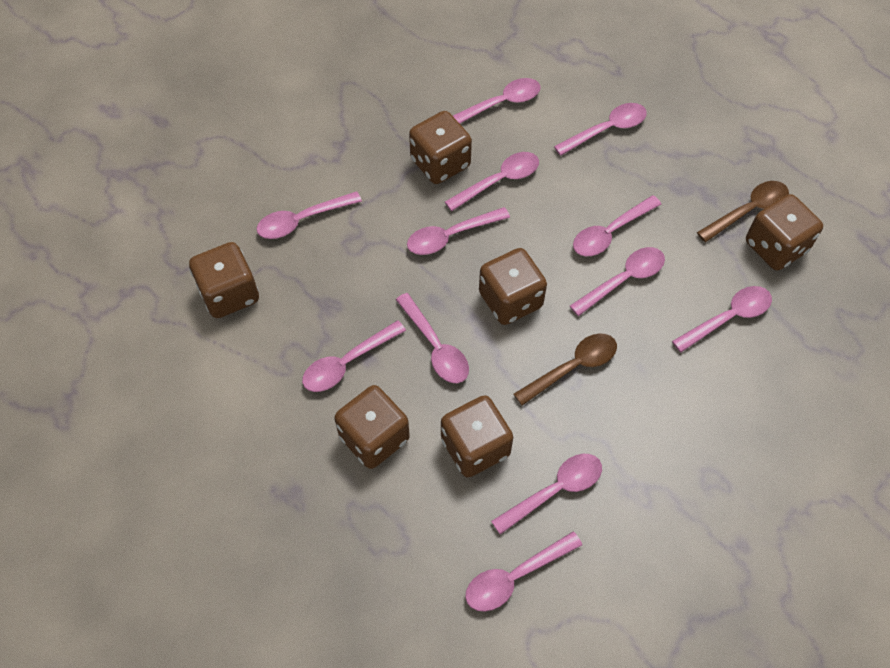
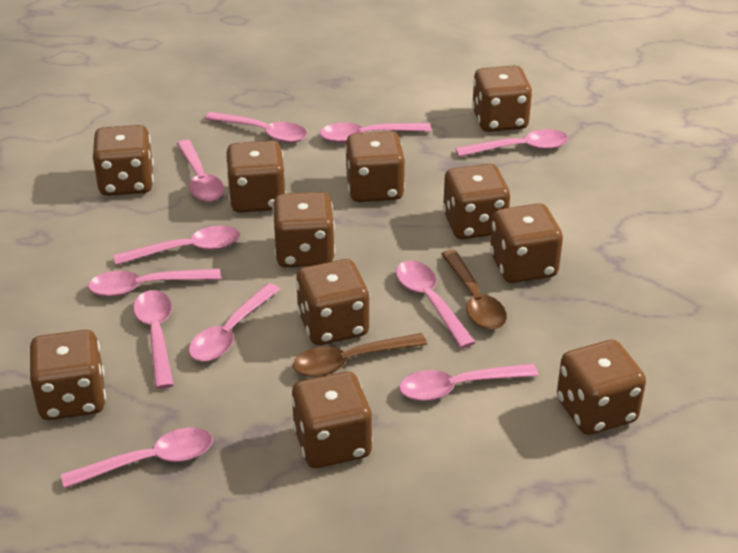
brown dice: [189,242,259,318] [334,385,410,469] [409,111,472,184] [441,395,513,477] [479,248,547,325] [746,194,823,270] = 6 -> [29,330,106,420] [92,125,154,196] [226,140,286,213] [272,192,335,268] [291,372,372,468] [296,259,370,345] [345,131,405,202] [443,164,510,239] [472,65,532,132] [490,203,563,283] [557,340,646,435] = 11
pink spoon: [257,191,362,239] [302,320,406,392] [396,293,469,383] [407,207,510,255] [445,152,539,211] [453,78,541,124] [465,531,582,612] [491,454,602,535] [554,103,647,156] [570,247,665,316] [573,195,661,256] [672,286,772,352] = 12 -> [61,428,213,488] [88,269,221,297] [114,225,240,265] [133,290,174,389] [177,140,224,202] [189,283,280,362] [205,112,307,143] [320,122,431,143] [396,260,476,349] [399,364,538,401] [456,129,569,157] = 11

